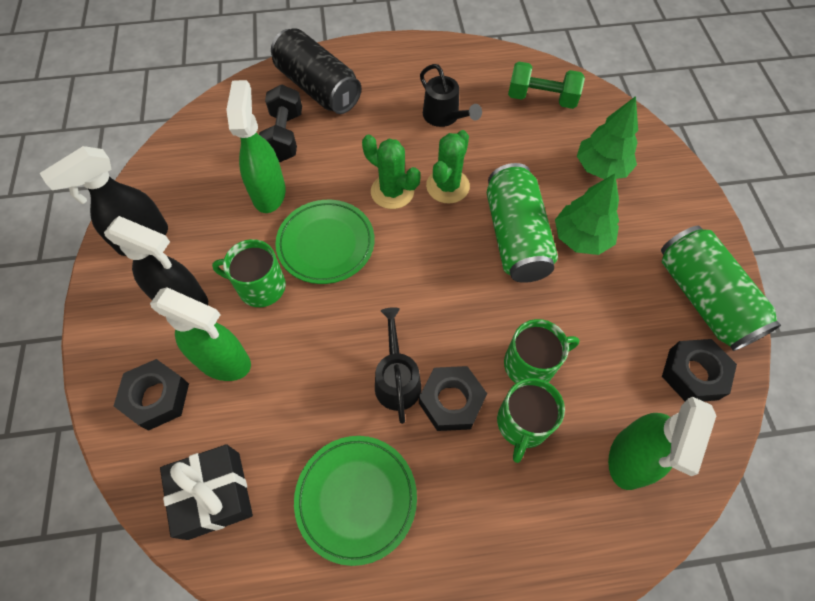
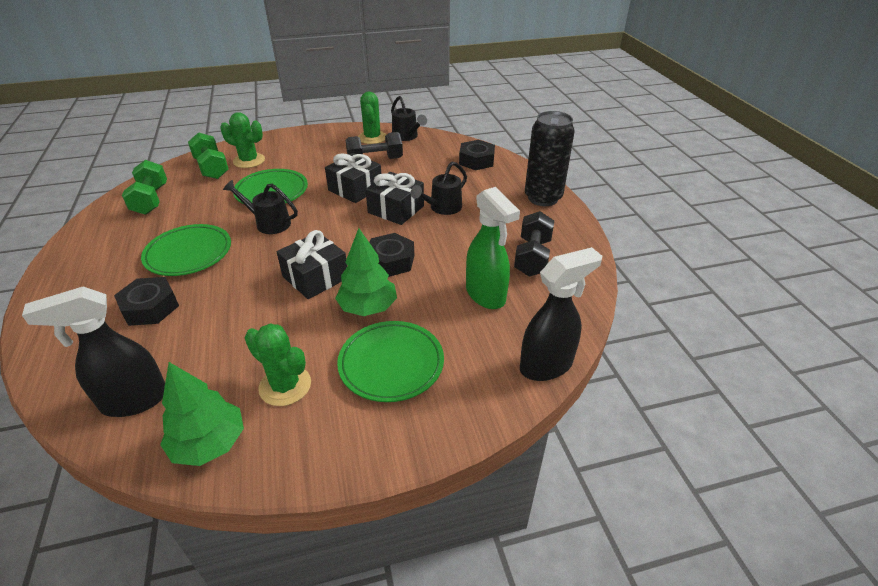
black dumbbell: [259,85,302,162] = 1 -> [346,132,403,159] [514,211,554,276] = 2
black gift: [160,444,253,540] = 1 -> [276,230,347,299] [325,153,381,203] [365,172,424,225] = 3
black watering can: [375,307,421,424] [420,64,482,127] = 2 -> [223,180,298,234] [391,96,427,141] [410,161,467,215] = 3
green cactus: [362,134,420,209] [426,130,470,203] = 2 -> [220,112,265,168] [245,324,311,406] [358,91,386,144] = 3
green can: [487,163,558,283] [661,226,781,351] = 2 -> none = 0
green dumbbell: [508,62,585,109] = 1 -> [122,160,167,215] [188,132,229,179] = 2
green mug: [212,239,286,307] [497,378,565,463] [504,319,580,383] = 3 -> none = 0
green plate: [275,200,375,284] [294,436,417,566] = 2 -> [141,224,231,276] [233,169,308,204] [337,321,444,402] = 3
green spray bottle: [150,287,251,381] [226,80,286,213] [608,397,716,490] = 3 -> [466,187,520,309] = 1

